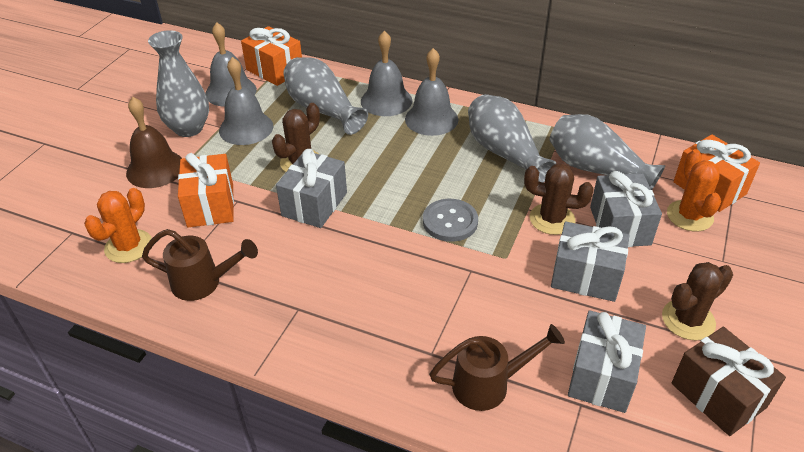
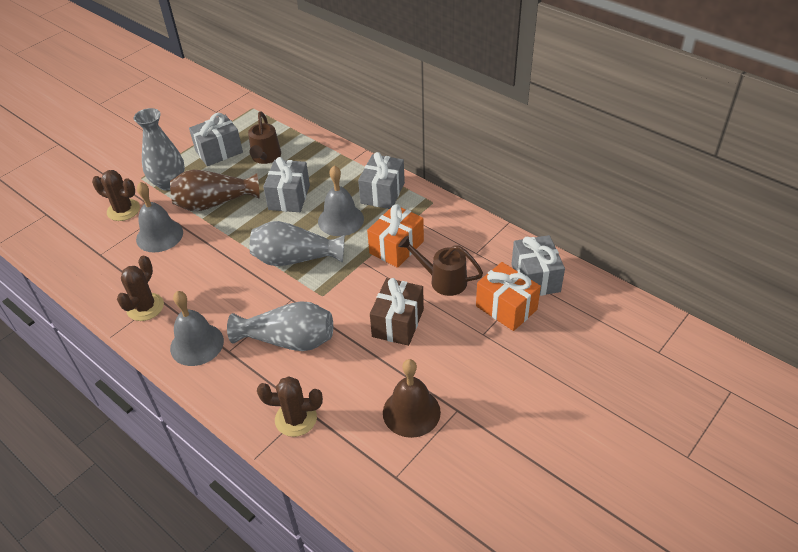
brown vase: none = 0 -> [170,170,260,211] = 1
grey bell: [205,22,257,107] [219,57,273,145] [361,31,412,116] [405,48,459,136] = 4 -> [136,182,183,252] [170,291,224,366] [318,166,364,236] = 3
grey button: [423,199,478,242] = 1 -> none = 0
grey vase: [148,30,209,137] [283,57,368,135] [468,94,556,183] [550,114,665,190] = 4 -> [134,108,185,191] [227,301,333,351] [249,221,345,266] = 3
orange cactus: [84,188,152,263] [667,149,721,231] = 2 -> none = 0
orange gift: [178,153,234,227] [241,26,302,86] [673,134,760,212] = 3 -> [367,204,424,268] [476,262,541,331] = 2

